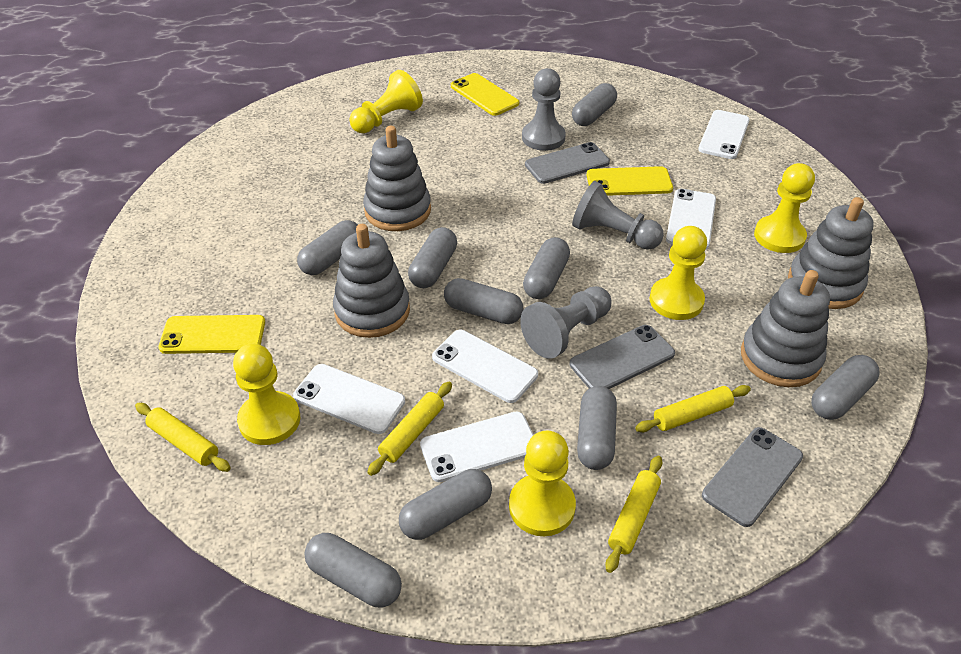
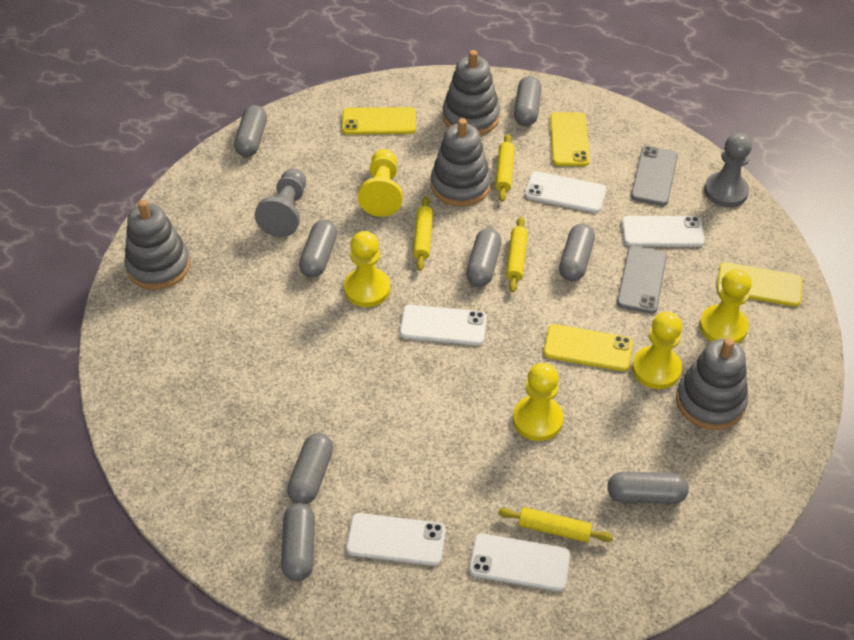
grey capsule: [297,220,358,275] [304,533,402,607] [399,469,492,540] [408,227,457,288] [444,278,524,324] [523,237,570,299] [572,83,617,126] [577,386,617,470] [811,355,880,420] = 9 -> [234,105,267,157] [281,503,315,581] [287,433,333,504] [299,220,337,278] [466,228,502,287] [514,76,542,126] [559,224,595,281] [607,472,689,504] = 8
grey pawn: [520,286,612,359] [522,68,566,151] [572,181,664,250] = 3 -> [254,169,306,237] [704,133,752,207] = 2
grey phone: [525,142,610,184] [569,325,675,389] [702,427,803,527] = 3 -> [617,245,667,314] [631,146,678,206] = 2
yellow phone: [158,315,265,354] [451,73,519,116] [586,166,673,196] = 3 -> [342,107,416,135] [544,324,633,371] [550,112,590,166] [717,262,803,307] = 4

